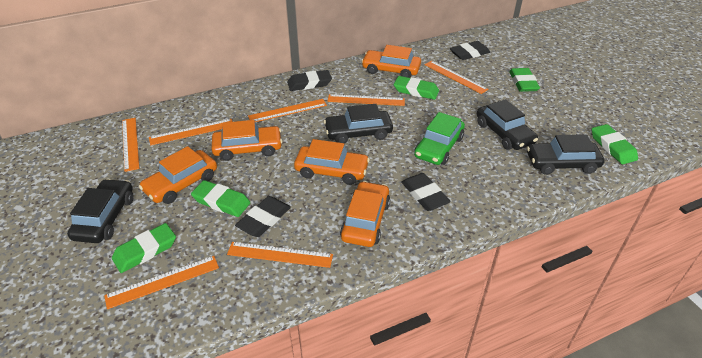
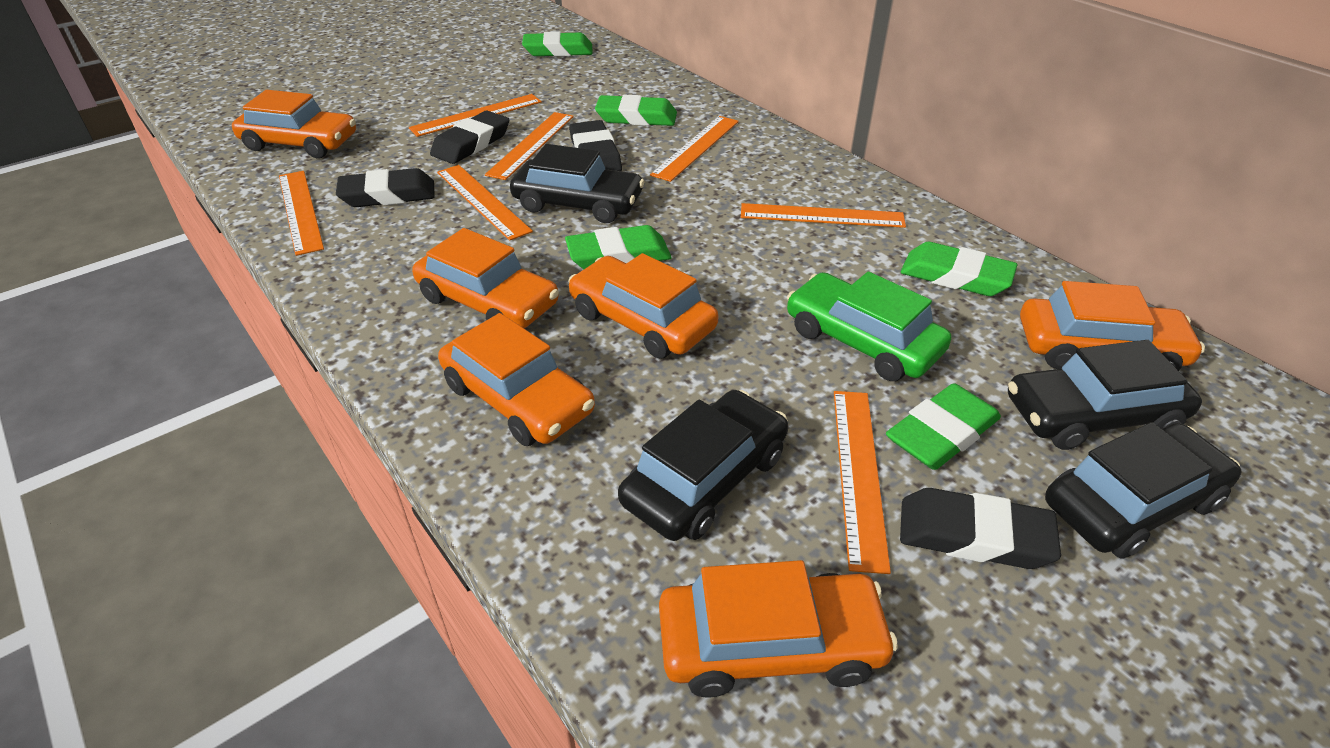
orange car: [139,146,217,204] [212,120,282,161] [294,139,370,185] [340,181,390,247] [361,45,421,78] = 5 -> [232,90,356,158] [412,228,559,328] [438,313,595,446] [568,253,718,359] [659,560,898,697] [1020,281,1205,371] = 6

